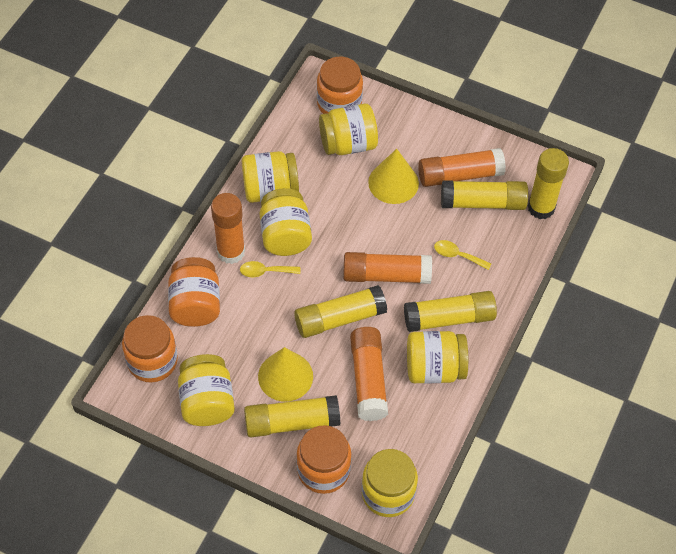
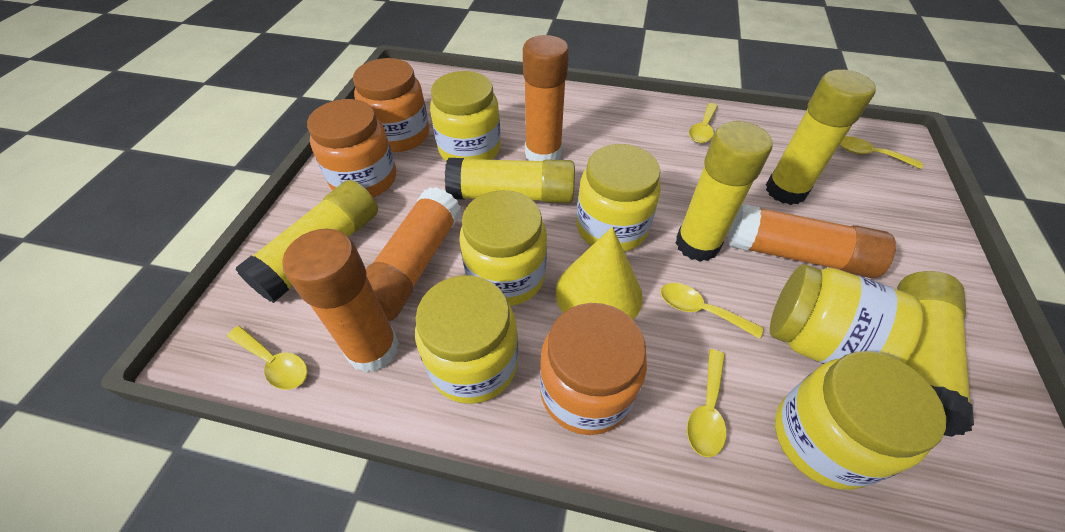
orange jar: [122,315,178,382] [168,257,220,327] [296,425,351,494] [317,57,363,114] = 4 -> [307,99,396,197] [353,58,429,152] [539,303,647,435] = 3
yellow cone: [258,347,313,402] [368,149,419,204] = 2 -> [556,227,643,320] = 1
yellow spoon: [240,261,300,277] [434,240,491,270] = 2 -> [227,326,308,390] [660,283,763,339] [687,349,726,457] [689,103,718,143] [840,136,923,169] = 5

